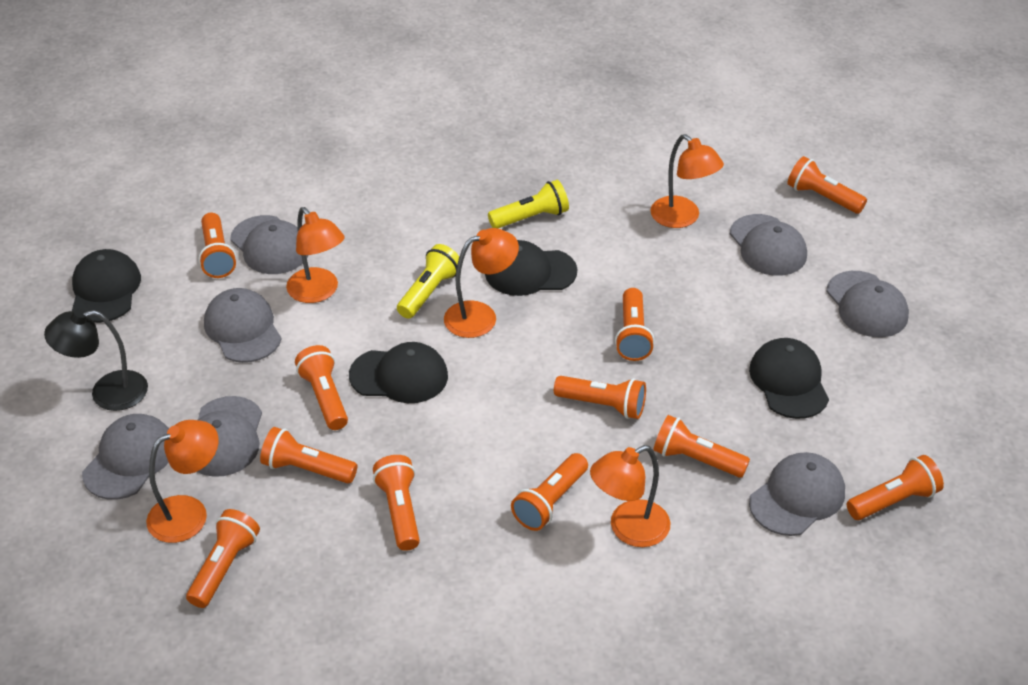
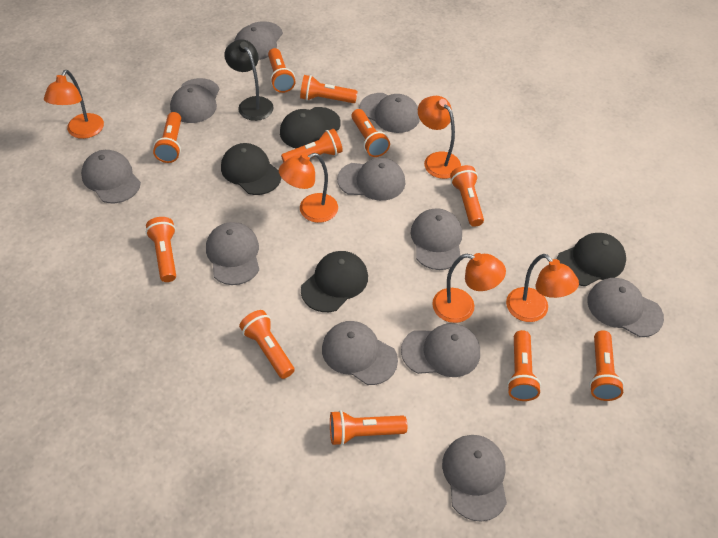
grey cap: [82,414,169,500] [197,396,262,477] [204,288,282,363] [230,215,308,274] [730,214,807,276] [749,452,845,536] [826,271,909,337] = 7 -> [81,150,141,203] [170,78,219,123] [206,222,259,285] [234,21,283,60] [322,321,398,385] [337,158,405,201] [359,93,420,133] [401,323,480,377] [410,208,462,270] [442,435,507,522] [587,278,664,337] = 11
yellow flashlight: [397,244,459,319] [488,180,569,228] = 2 -> none = 0

